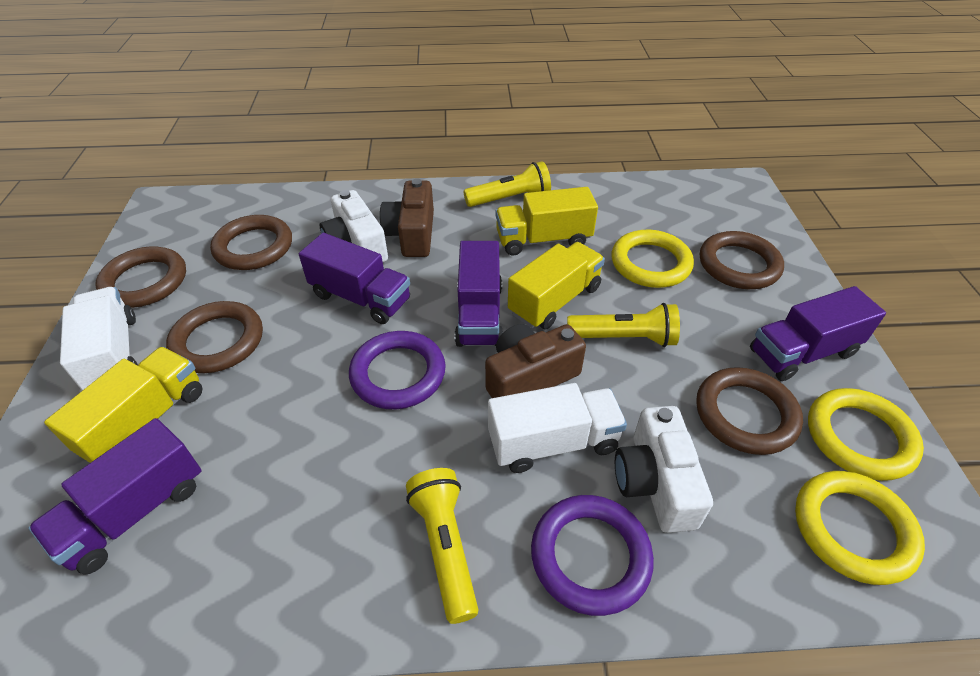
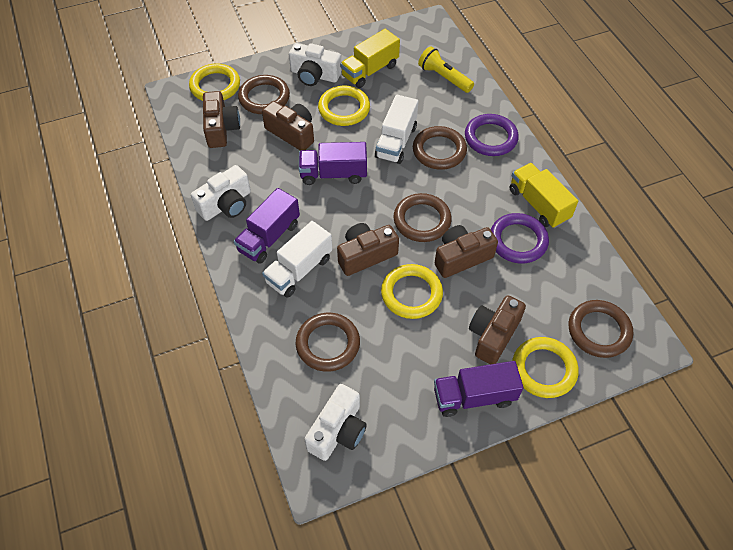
brown camera: [380,179,434,257] [485,324,586,398] = 2 -> [203,91,240,148] [262,101,314,151] [337,223,399,276] [435,225,498,278] [469,295,526,364] = 5
purple truck: [28,418,201,575] [299,233,410,324] [455,241,503,347] [750,286,886,381] = 4 -> [234,188,300,264] [299,142,367,185] [434,361,523,417] = 3
white camera: [320,190,388,262] [615,406,713,533] = 2 -> [191,165,251,221] [289,43,342,86] [304,384,367,461] = 3
yellow flashlight: [406,468,478,624] [464,161,551,207] [567,303,680,347] = 3 -> [418,46,474,93] = 1
yellow ring: [612,230,694,288] [795,471,925,585] [808,388,924,481] = 3 -> [189,63,240,101] [318,86,370,126] [381,264,443,319] [512,337,579,398] = 4
yellow truck: [44,347,203,463] [496,187,598,256] [508,242,605,329] = 3 -> [340,29,400,88] [510,163,578,228] = 2

